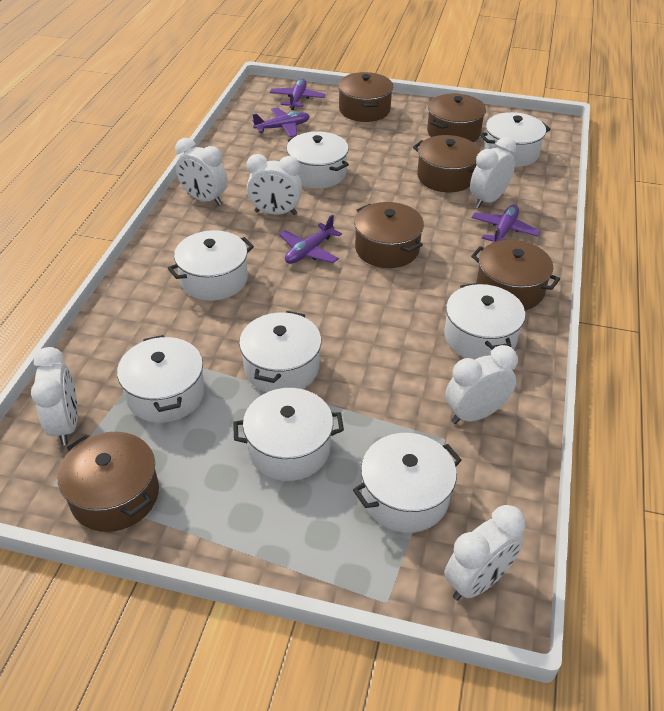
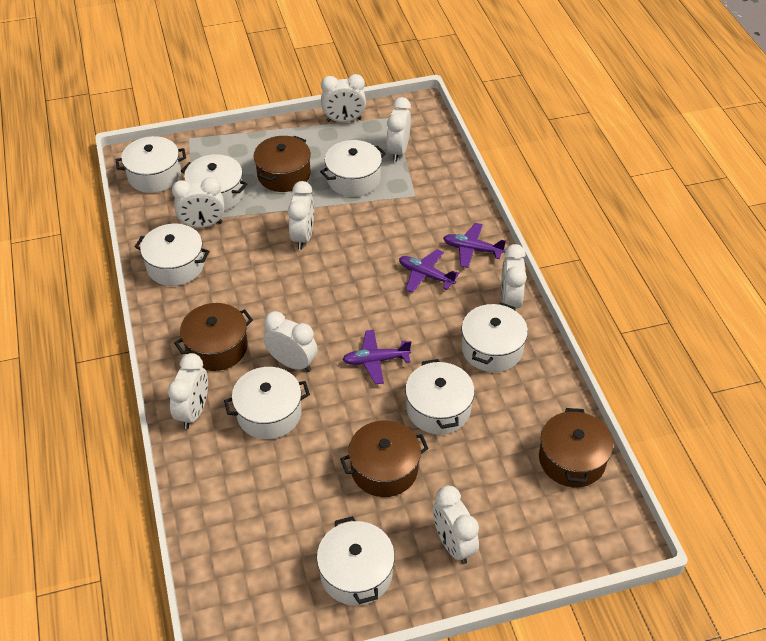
brown pot: [57,432,159,532] [338,72,393,122] [354,202,424,268] [413,135,480,192] [427,94,486,142] [471,240,560,310] = 6 -> [174,303,253,371] [254,136,311,192] [340,420,429,497] [539,408,613,487] = 4
purple plane: [252,107,310,137] [270,79,326,110] [279,214,342,264] [471,205,540,243] = 4 -> [342,330,411,384] [399,249,459,293] [443,223,506,268] = 3
white clock: [31,347,78,445] [175,138,227,205] [246,154,302,215] [445,345,518,424] [445,505,525,601] [470,137,517,208] = 6 -> [168,353,208,429] [172,177,224,228] [263,311,318,372] [288,181,314,250] [321,74,366,122] [386,97,411,162] [433,486,479,564] [501,244,527,308] = 8

